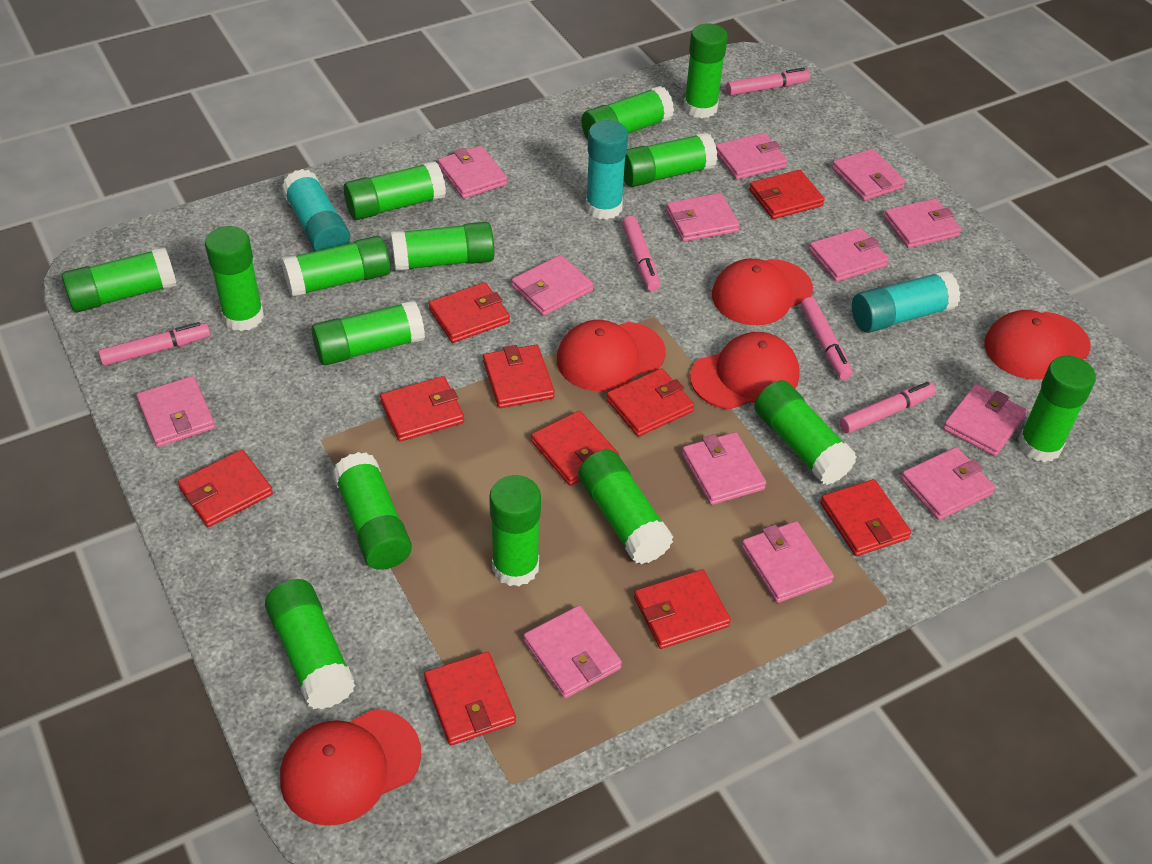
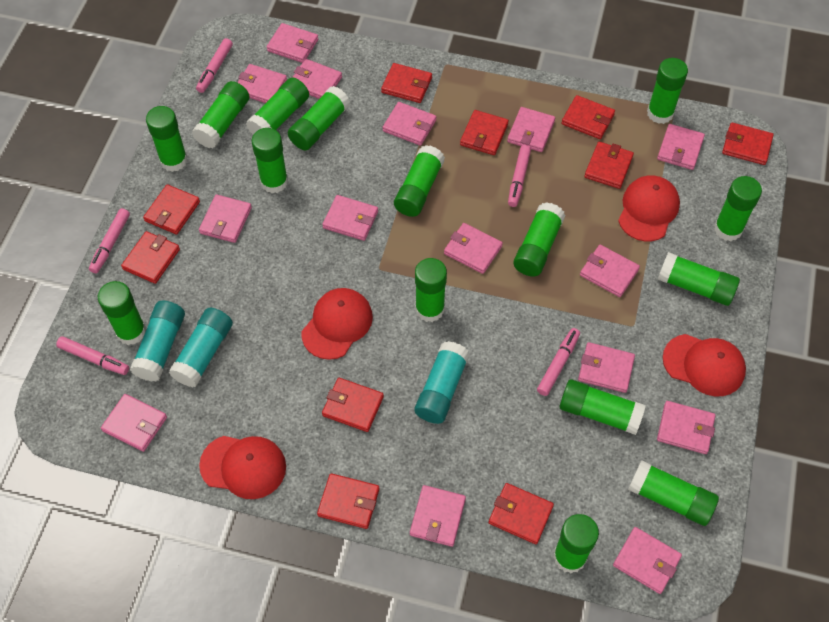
pink wallet: [136,376,215,447] [438,146,507,199] [512,255,593,316] [524,606,622,699] [666,193,740,242] [682,432,766,505] [716,133,787,180] [741,521,834,603] [809,228,889,282] [832,149,906,201] [884,198,961,248] [901,447,995,520] [943,384,1027,456] = 13 -> [101,394,167,452] [199,195,252,243] [238,64,287,103] [267,23,319,63] [292,59,342,99] [322,195,378,241] [383,102,436,146] [410,485,466,547] [444,223,503,274] [507,107,555,152] [578,342,635,393] [580,245,640,297] [613,527,682,594] [657,124,705,170] [657,401,715,454] = 15
red cap: [280,709,421,826] [557,320,666,391] [690,332,799,410] [712,258,813,325] [984,310,1090,379] = 5 -> [199,436,286,499] [301,288,373,360] [618,175,680,241] [663,334,746,396] = 4

